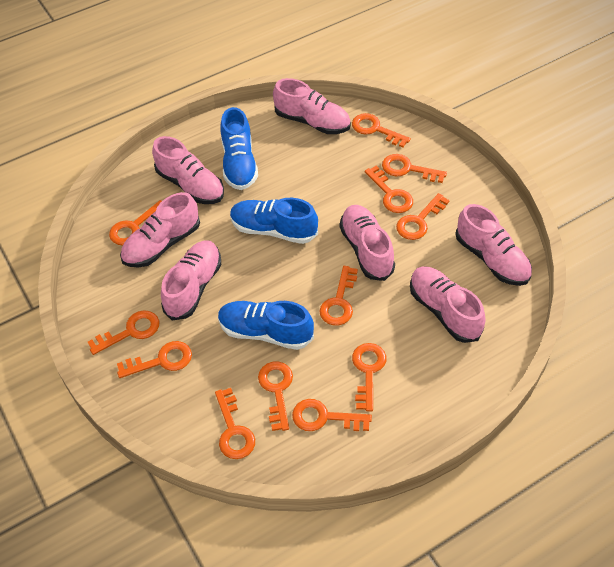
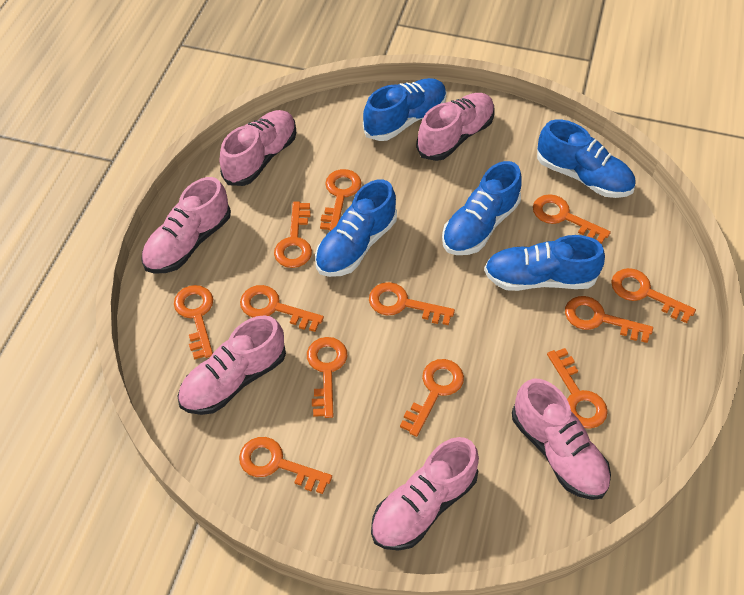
blue shoe: [218,301,314,350] [221,107,258,190] [230,198,318,244] = 3 -> [315,179,397,277] [363,78,447,141] [442,161,522,255] [484,235,605,291] [537,119,636,198] = 5
pink shoe: [120,192,200,268] [152,136,224,204] [161,240,221,320] [273,78,351,134] [340,205,395,281] [410,266,486,343] [455,204,532,286] = 7 -> [141,177,231,274] [178,315,286,415] [220,110,296,186] [371,437,479,551] [416,93,495,161] [512,379,611,500] = 6

